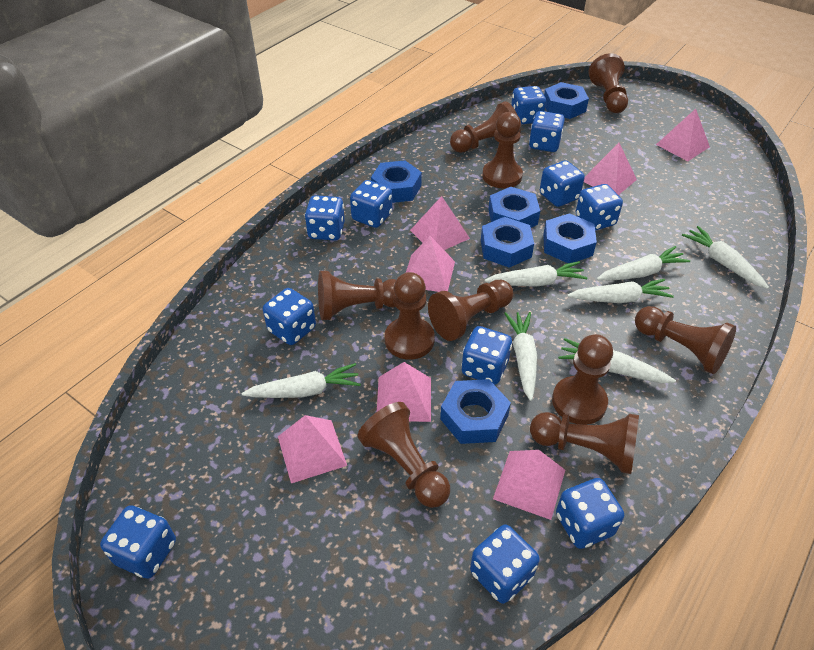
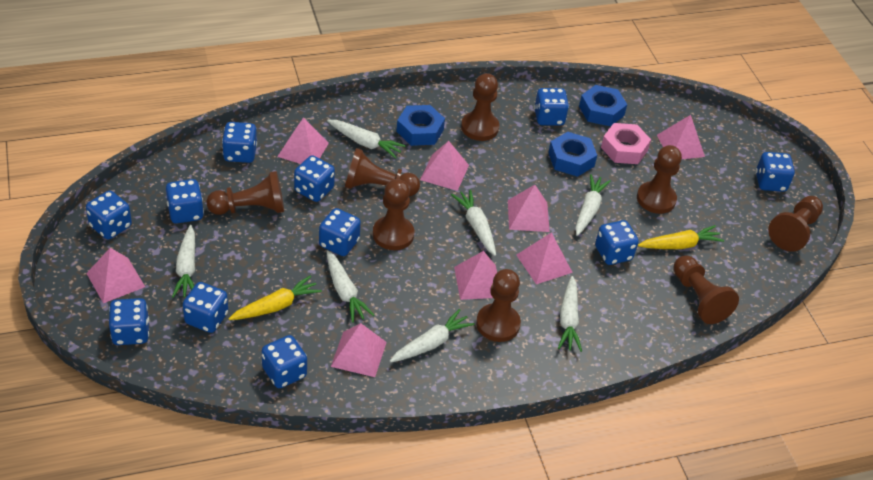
blue nut: [371,160,422,203] [440,379,511,444] [481,217,534,268] [488,187,540,228] [543,213,597,263] [544,82,589,119] = 6 -> [396,105,445,146] [548,132,597,177] [579,85,627,126] = 3
brown pawn: [318,271,396,320] [358,402,450,508] [385,272,435,360] [428,280,513,341] [450,101,521,153] [482,112,523,189] [530,412,639,474] [552,334,613,425] [589,53,628,113] [635,306,736,374] = 10 -> [207,171,284,215] [345,148,420,197] [373,179,414,250] [461,73,499,141] [476,269,521,342] [637,145,682,214] [673,256,739,324] [768,196,823,252] = 8
pink nut: none = 0 -> [601,123,651,164] = 1
pink pyramid: [278,415,347,483] [377,362,431,422] [406,236,455,292] [410,196,470,250] [493,450,565,520] [584,143,637,195] [656,109,710,161] = 7 -> [86,248,145,303] [277,117,329,164] [331,323,387,377] [420,141,469,191] [454,251,497,300] [508,185,550,232] [517,232,573,284] [657,115,705,159] = 8
yellow carrot: none = 0 -> [229,275,322,320] [638,225,724,249] = 2

